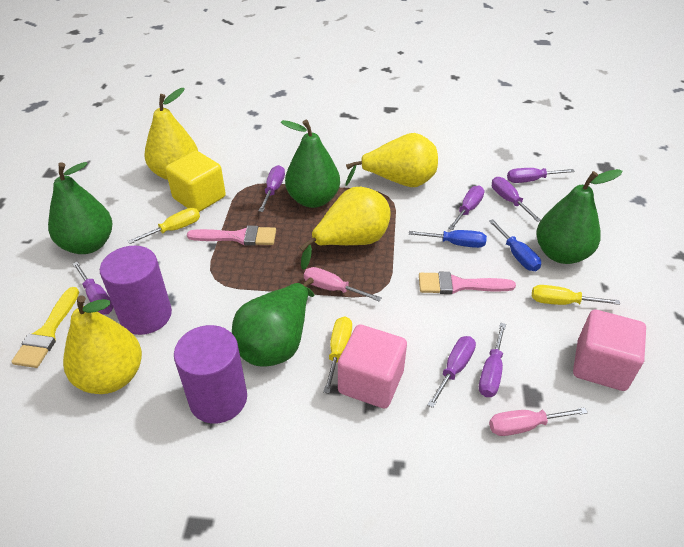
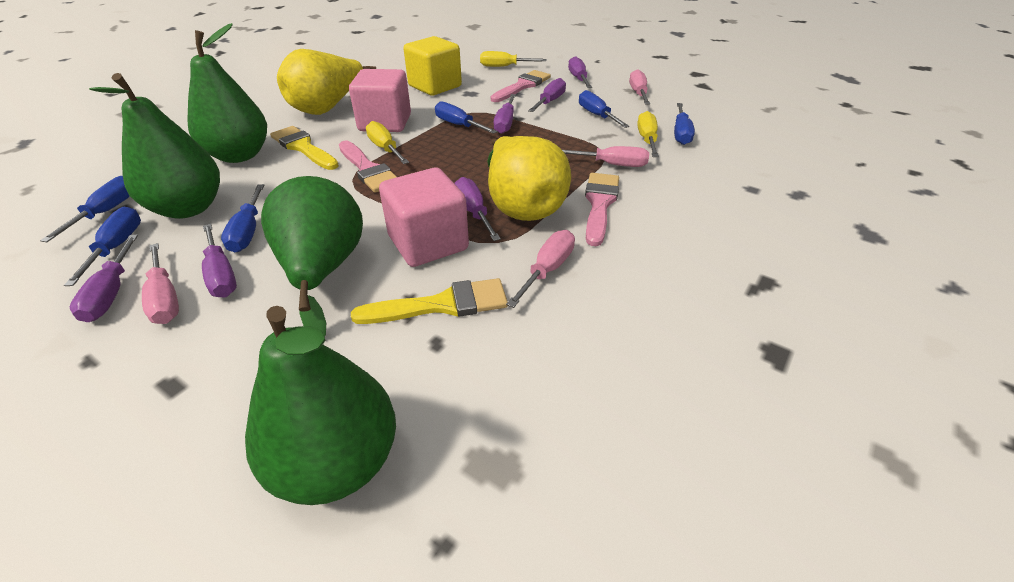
blue screwdriver: [409,230,487,248] [489,219,541,271] = 2 -> [40,176,130,242] [64,207,141,286] [221,184,264,252] [435,101,498,134] [579,90,629,128] [674,103,695,145] = 6
pink brush: [187,226,276,246] [419,272,516,294] = 2 -> [339,141,397,193] [491,70,551,102] [585,173,619,246] = 3
pink screwdriver: [304,267,382,302] [489,407,588,436] = 2 -> [142,243,179,324] [506,230,575,308] [562,146,649,167] [629,69,650,105] = 4
purple cylinder: [100,246,172,335] [174,325,247,423] = 2 -> none = 0
purple screwdriver: [73,262,113,315] [259,165,285,212] [427,336,476,408] [448,186,484,230] [479,323,506,397] [492,177,541,222] [507,168,575,183] = 7 -> [70,234,138,322] [202,224,237,297] [454,177,501,241] [494,94,516,134] [528,78,566,112] [568,56,592,88] = 6
yellow brush: [11,287,79,368] = 1 -> [270,126,339,170] [351,278,508,324] = 2
yellow pear: [63,295,142,394] [144,88,198,180] [299,187,390,270] [345,133,438,187] = 4 -> [277,49,376,115] [487,136,571,221] = 2

